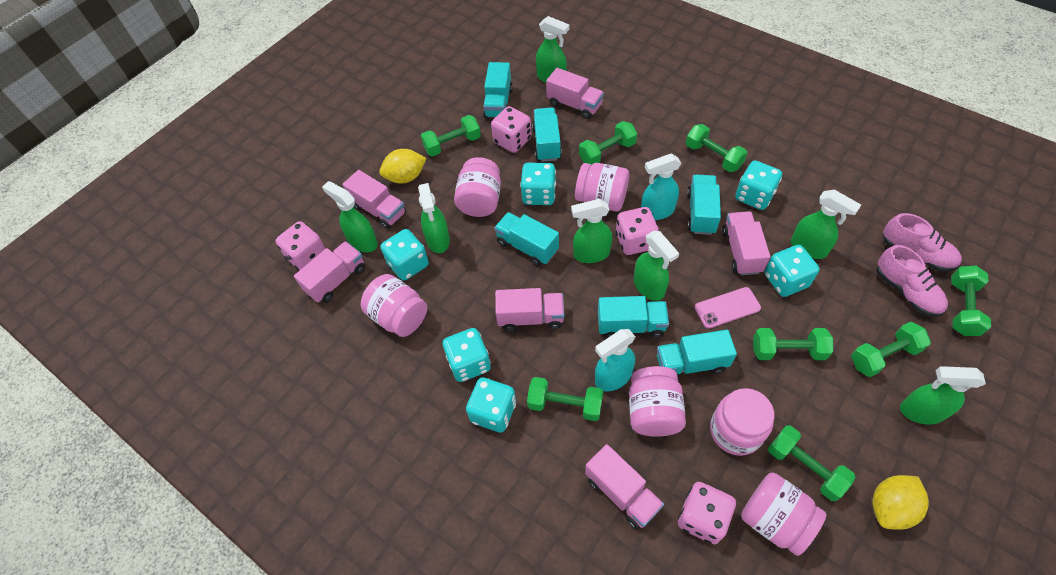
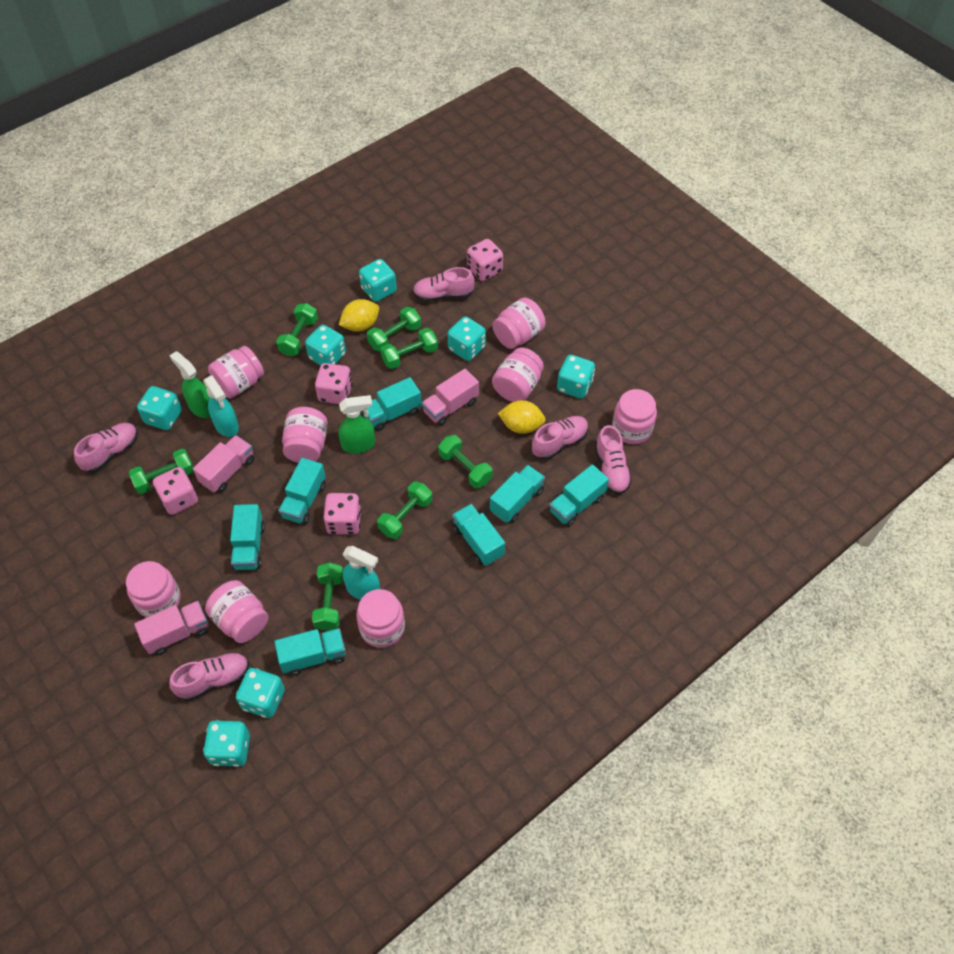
green dumbbell: [421,115,481,157] [527,377,603,421] [579,121,637,165] [686,124,747,172] [753,328,833,360] [768,425,856,501] [851,322,931,377] [951,265,991,336] = 8 -> [129,449,194,494] [276,303,318,356] [312,562,343,631] [367,307,421,352] [377,481,432,539] [380,328,438,369] [438,435,493,488] = 7
green spray bottle: [322,181,378,253] [418,183,450,253] [536,16,569,83] [571,199,612,263] [634,231,679,301] [791,189,861,259] [900,366,986,425] = 7 -> [170,351,210,418] [339,395,375,453] = 2
pink jar: [361,274,427,337] [454,157,501,217] [575,163,629,211] [629,366,686,437] [710,388,774,456] [741,472,827,556] = 6 -> [126,561,180,618] [205,580,269,643] [208,346,264,399] [282,407,328,463] [356,589,405,648] [492,298,545,349] [492,348,544,402] [612,389,657,444] = 8
pink phone: [695,287,761,328] = 1 -> none = 0
pink shoe: [876,245,948,317] [883,213,962,272] = 2 -> [74,423,138,473] [169,652,249,701] [413,267,475,302] [532,416,589,460] [595,425,632,495] = 5
pink truck: [294,241,365,303] [342,170,406,229] [495,288,564,331] [546,68,604,119] [585,444,664,530] [722,211,770,275] = 6 -> [134,601,208,655] [193,435,254,493] [422,369,479,426] = 3
turquoise dice: [381,229,429,281] [443,328,491,382] [466,377,516,433] [520,163,556,205] [735,161,782,210] [765,245,819,297] = 6 -> [137,386,182,430] [203,720,250,767] [236,668,285,718] [305,325,346,365] [359,259,397,302] [448,316,486,361] [557,355,595,399] = 7
turquoise truck: [483,62,513,118] [494,212,559,266] [532,107,562,162] [598,296,669,338] [657,330,737,378] [687,174,721,235] = 6 -> [230,504,265,570] [274,628,346,676] [278,458,326,524] [363,377,422,431] [452,504,505,566] [490,465,545,523] [549,464,609,527] = 7

